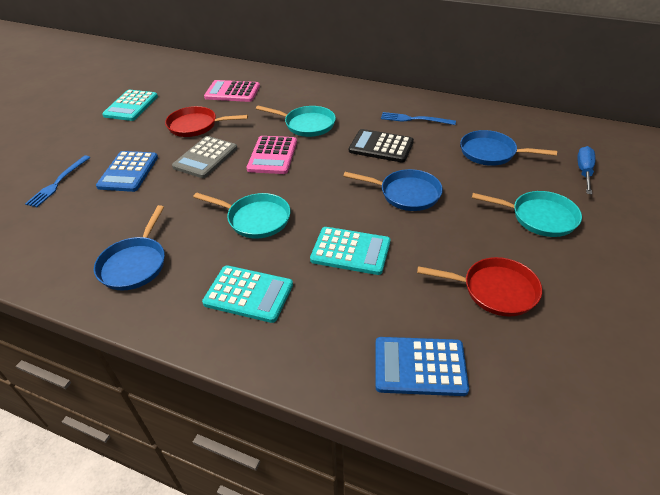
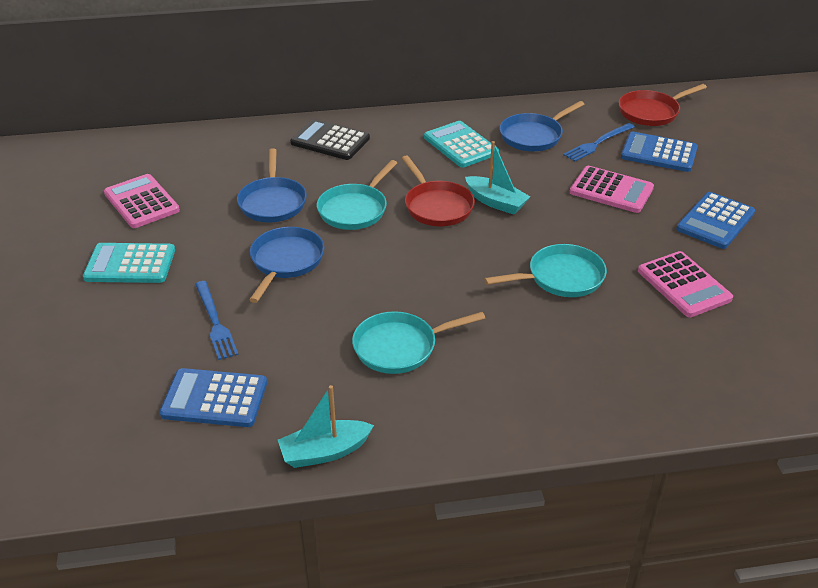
blue calculator: [96,151,158,192] [375,337,469,396] = 2 -> [160,368,267,427] [621,132,698,172] [676,192,755,249] = 3
blue screwdriver: [577,146,595,194] = 1 -> none = 0
grey calculator: [172,136,237,178] = 1 -> none = 0
pink calculator: [204,80,260,102] [247,136,297,174] = 2 -> [104,174,180,228] [570,166,654,213] [638,251,733,317] = 3
turquoise boat: none = 0 -> [278,385,374,468] [465,141,530,215] = 2
turquoise calculator: [102,90,158,121] [202,265,293,323] [310,227,391,275] = 3 -> [83,243,175,283] [424,121,499,168] = 2

